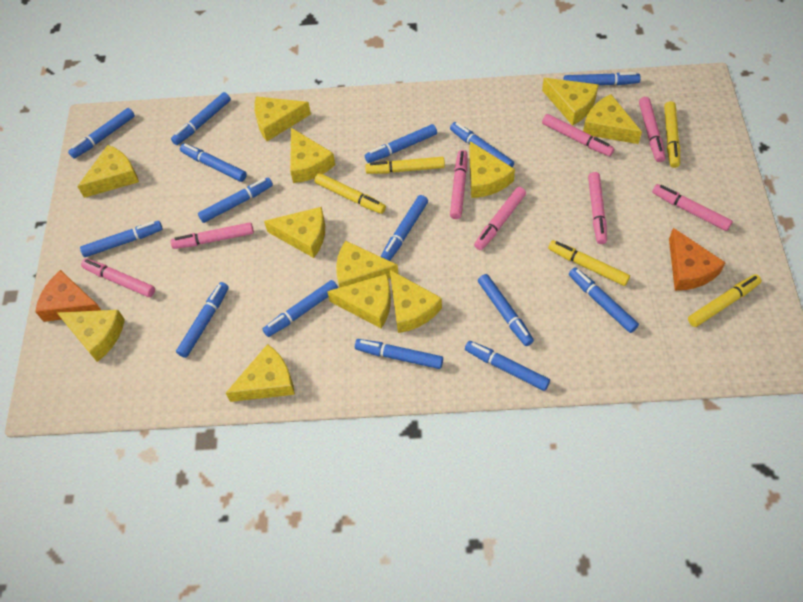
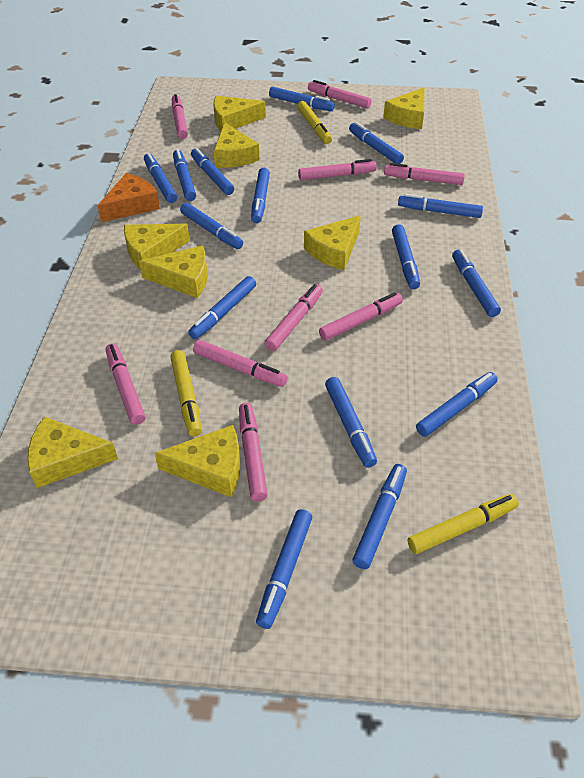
orange cheese: [35,270,101,322] [669,228,726,291] = 2 -> [97,173,160,222] = 1
pink marker: [81,258,155,297] [170,222,254,249] [450,150,467,219] [474,187,526,250] [542,114,614,156] [588,172,607,244] [639,97,665,162] [652,184,733,231] = 8 -> [106,343,145,425] [172,94,188,139] [193,340,288,387] [239,403,268,502] [264,284,323,351] [298,159,377,180] [308,80,372,109] [319,292,403,341] [384,163,465,185] = 9
yellow cheese: [57,310,125,362] [77,145,139,198] [226,344,295,402] [254,96,311,141] [264,207,325,258] [290,128,335,183] [327,274,391,329] [336,241,398,288] [390,270,442,333] [469,141,515,198] [542,78,599,126] [583,94,642,144] = 12 -> [27,417,118,488] [124,224,190,269] [139,246,208,298] [155,425,240,497] [213,96,266,131] [214,122,260,168] [304,215,361,270] [383,88,425,129] = 8
yellow marker: [314,173,386,214] [365,157,445,174] [548,240,630,286] [664,101,680,168] [688,274,762,327] = 5 -> [170,350,202,437] [297,101,332,144] [408,494,519,554] = 3

